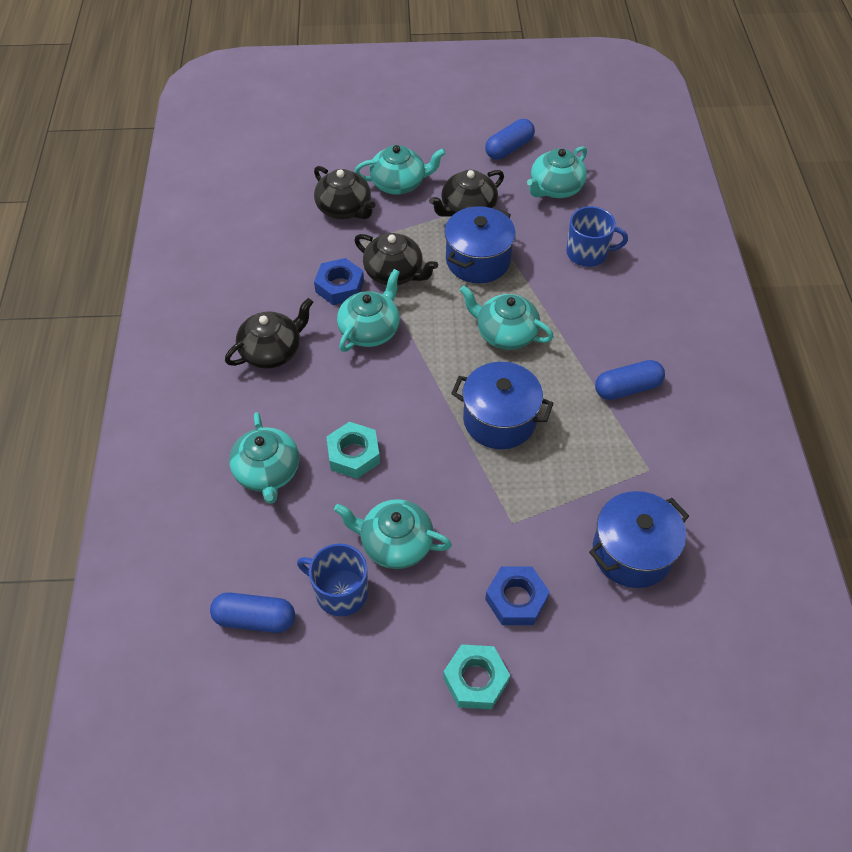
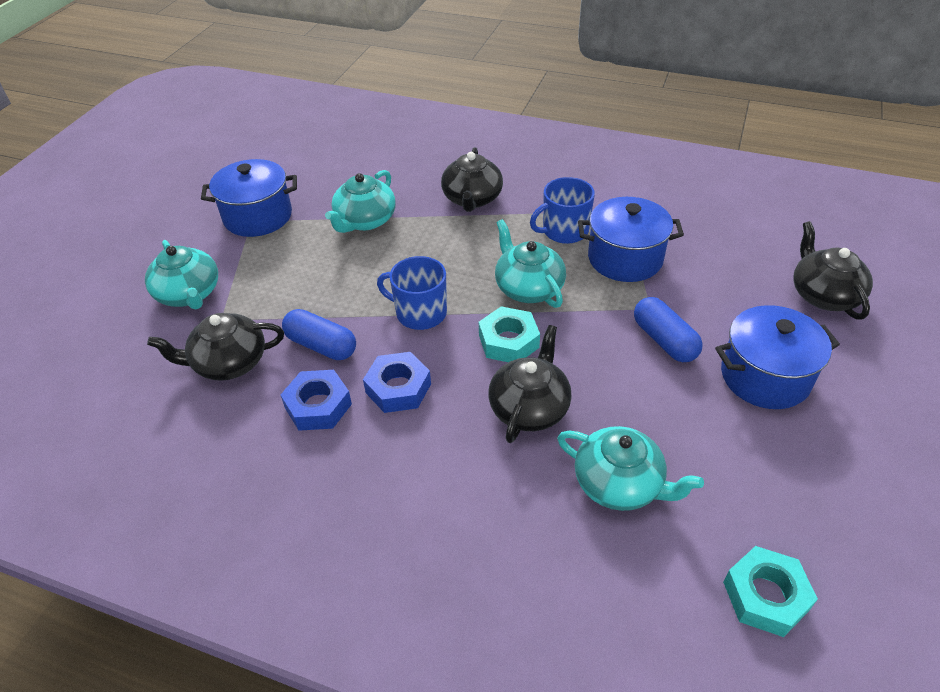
blue capsule: [210,592,295,633] [485,119,535,160] [595,360,665,400] = 3 -> [282,309,356,360] [634,297,703,362] = 2
turquoise teapot: [229,412,299,504] [334,499,452,569] [337,269,400,352] [354,145,446,195] [460,286,554,350] [527,146,587,198] = 6 -> [145,240,218,309] [325,170,396,233] [495,219,566,308] [557,426,704,511] = 4

